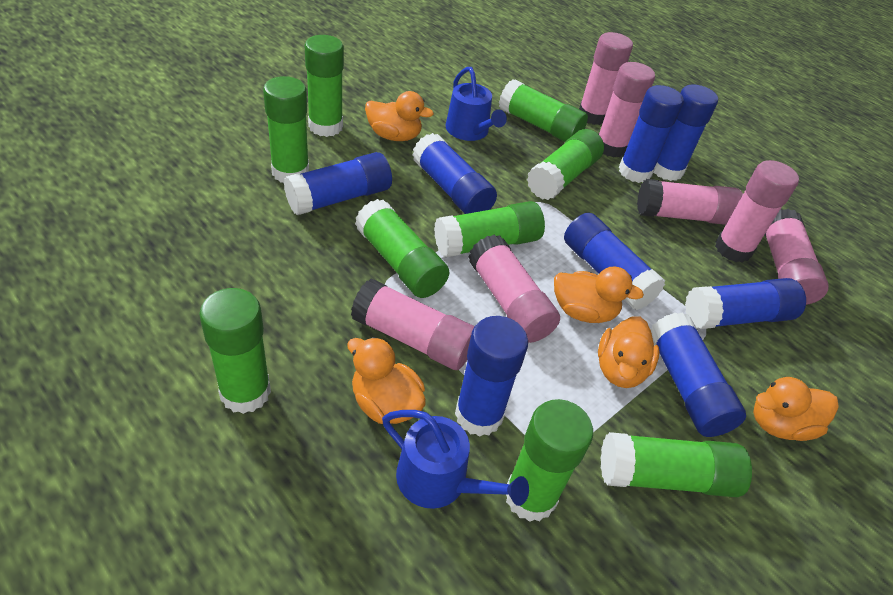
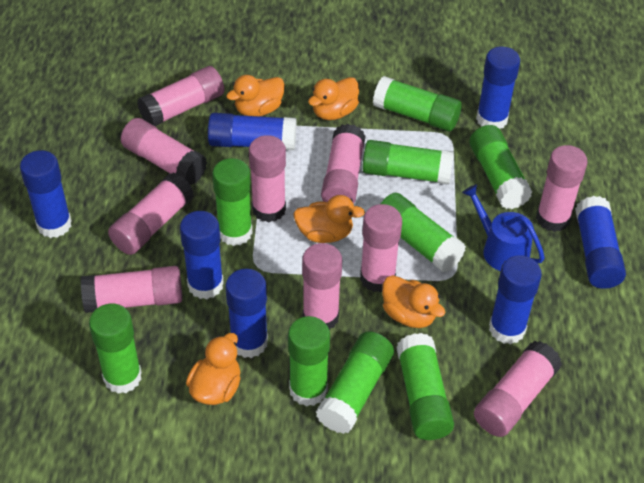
blue glue stick: [284,152,392,215] [412,133,497,214] [455,316,528,436] [564,213,665,310] [619,85,684,183] [650,312,746,437] [654,84,718,181] [685,278,806,329] = 8 -> [20,150,72,238] [180,211,224,299] [208,113,296,150] [225,269,268,358] [476,46,520,129] [489,255,542,344] [575,196,626,289] = 7
blue watering can: [382,410,529,509] [445,67,507,141] = 2 -> [462,184,545,271] = 1
pink glue stick: [351,279,475,370] [468,234,560,343] [579,32,633,125] [598,62,655,157] [637,179,743,225] [715,160,799,263] [765,209,829,305] = 7 -> [81,266,183,313] [108,173,194,255] [121,118,207,185] [137,66,224,126] [249,135,286,222] [302,243,342,330] [321,124,366,204] [360,204,402,292] [474,341,562,437] [536,145,588,232] = 10

